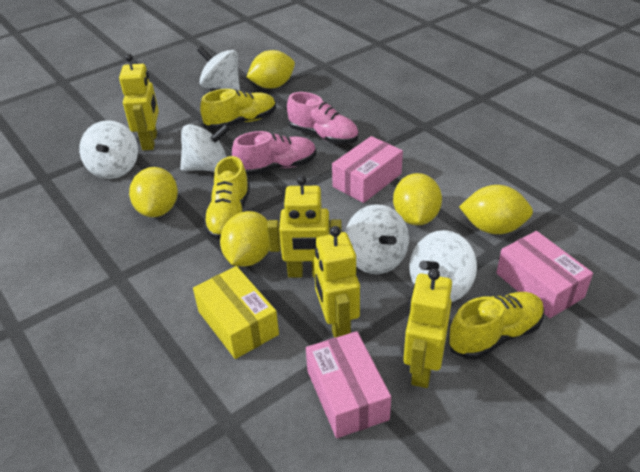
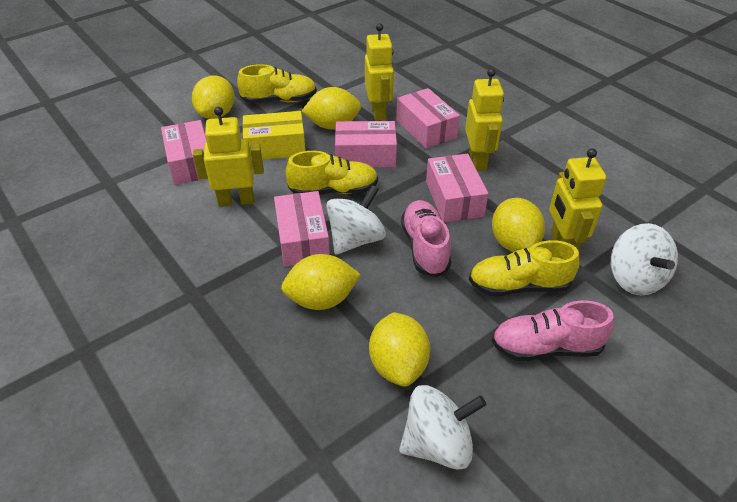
pink box: [306,331,391,438] [332,136,403,203] [496,231,593,318] = 3 -> [161,120,207,185] [274,191,330,267] [335,121,397,168] [396,88,460,149] [426,154,488,222] = 5
white spinning top: [79,120,138,179] [180,124,230,172] [197,46,240,91] [345,204,409,274] [409,230,477,302] = 5 -> [326,185,386,255] [399,385,486,470] [611,223,678,295] = 3

